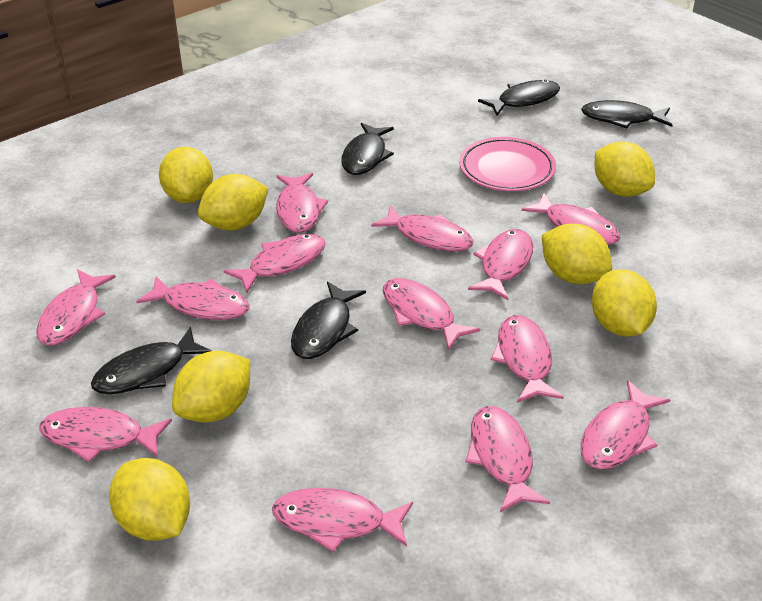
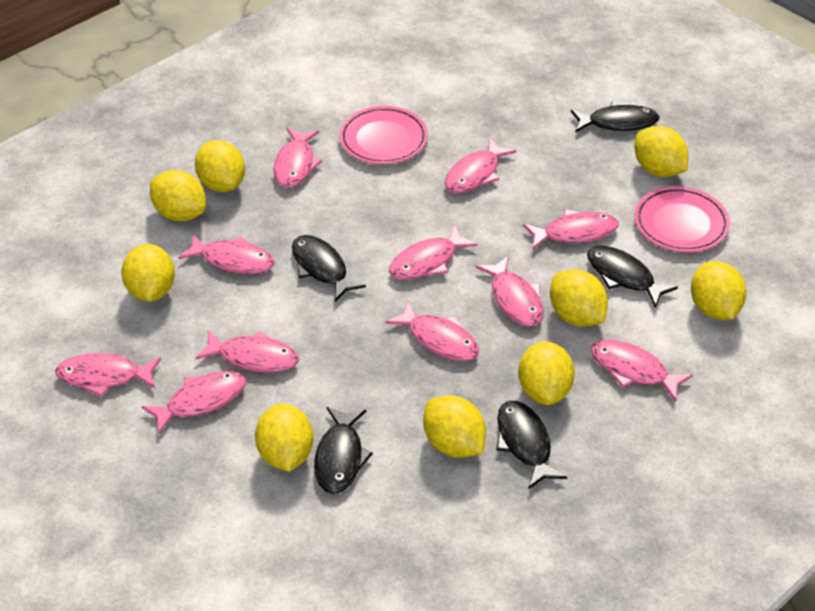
pink fish: [37,269,116,346] [39,407,172,462] [136,276,250,320] [224,234,326,293] [272,488,413,552] [276,173,328,233] [371,205,474,252] [383,278,480,351] [465,406,550,512] [468,229,533,300] [490,315,564,403] [521,193,620,245] [581,380,670,470] = 13 -> [55,353,161,397] [142,371,246,434] [178,234,275,274] [195,330,299,373] [273,128,322,188] [385,301,479,361] [389,226,478,280] [445,138,516,193] [476,256,543,326] [523,210,619,249] [591,339,693,402] = 11
pink plate: [459,137,556,191] = 1 -> [339,106,428,164] [635,186,730,252] = 2
yellow lemon: [109,458,190,541] [159,147,213,203] [172,351,250,422] [198,174,268,231] [542,224,612,284] [592,269,657,336] [595,142,655,197] = 7 -> [121,244,175,302] [150,170,206,221] [195,140,245,192] [255,403,314,472] [423,395,486,458] [518,341,575,405] [550,269,608,327] [635,126,688,177] [691,261,746,320] = 9

